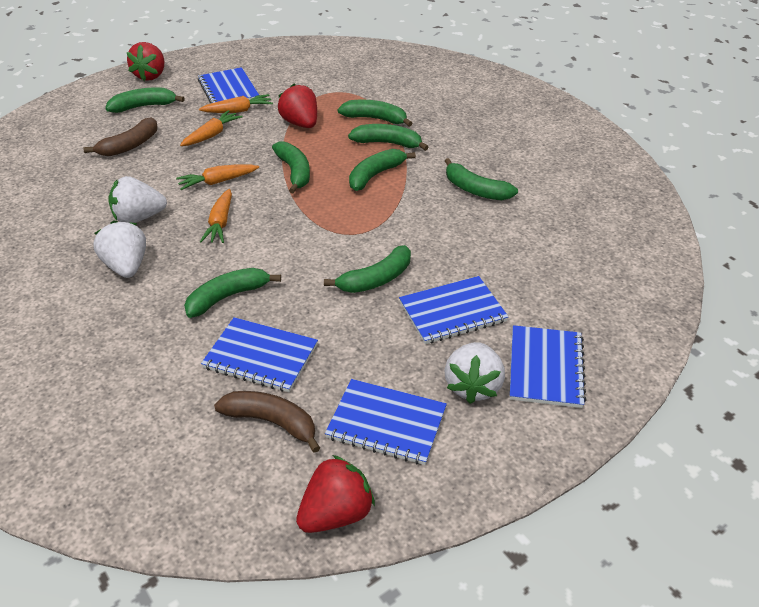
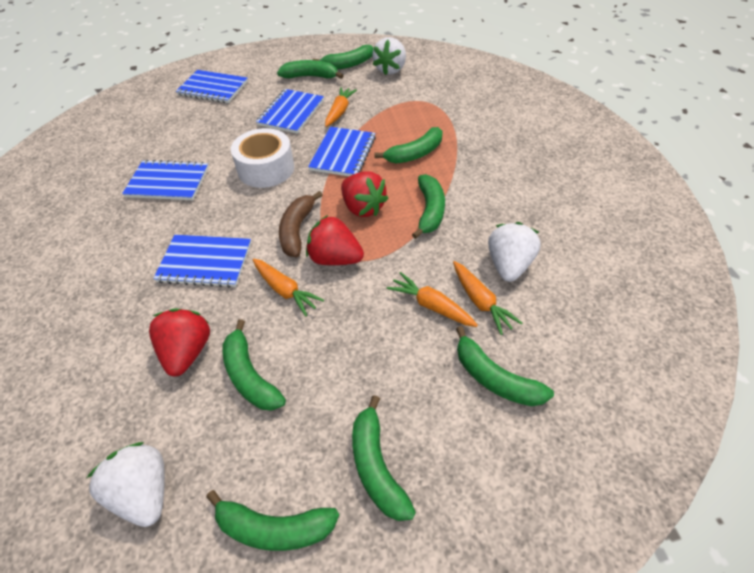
brown banana: [83,117,158,156] [214,391,320,453] = 2 -> [279,191,323,257] = 1
white tape: none = 0 -> [231,128,294,188] = 1

